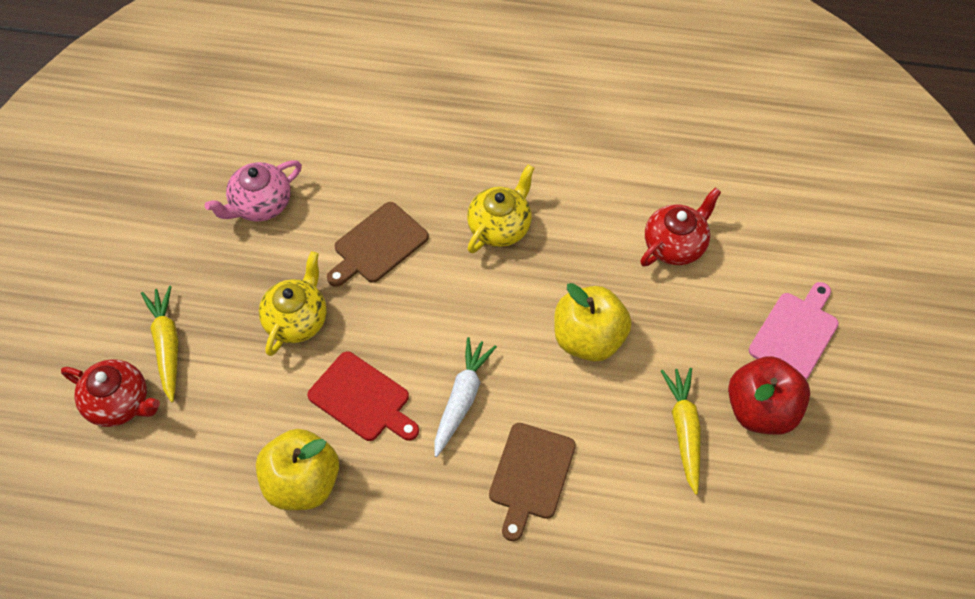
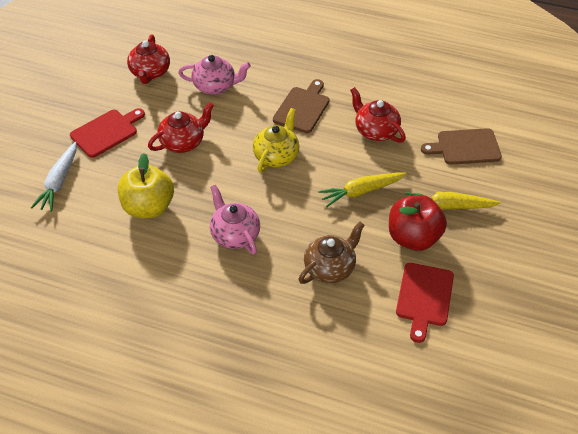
brown teapot: none = 0 -> [298,222,364,284] = 1
pink cutting board: [749,282,839,380] = 1 -> none = 0
pink teapot: [205,160,302,222] = 1 -> [178,55,251,94] [210,185,260,254] = 2
red cutting board: [307,351,419,441] = 1 -> [70,108,145,158] [396,263,454,343] = 2
red teapot: [61,359,160,427] [640,187,721,266] = 2 -> [127,35,170,84] [148,102,214,153] [350,87,406,143] = 3
yellow apple: [256,429,339,510] [554,283,632,362] = 2 -> [118,153,174,218] = 1
yellow teapot: [259,251,327,356] [467,164,534,253] = 2 -> [253,108,299,173] = 1

